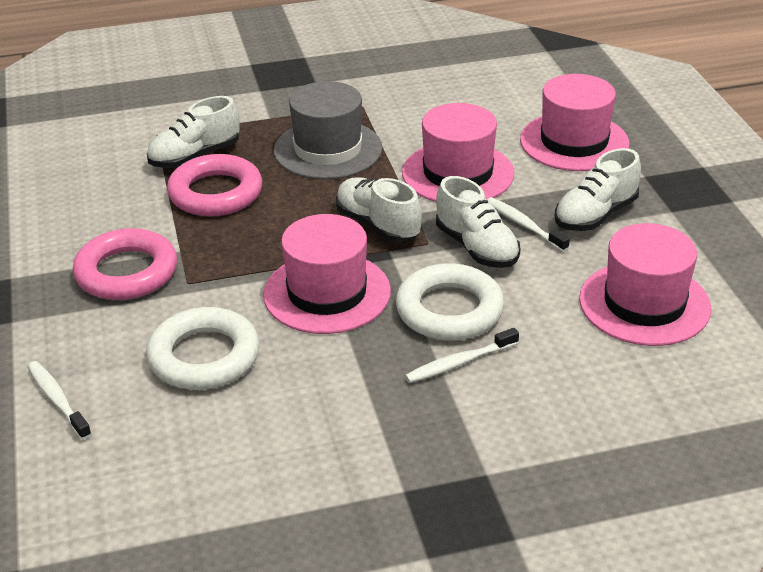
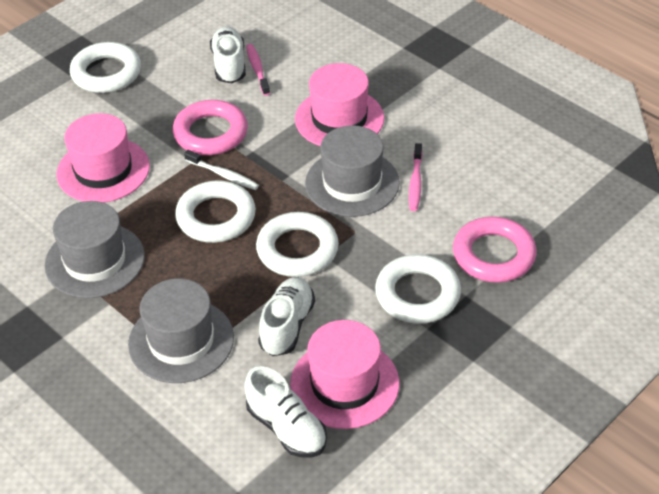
grey hat: [274,81,382,179] = 1 -> [45,201,145,298] [128,279,234,383] [305,125,400,217] = 3
pink hat: [263,214,391,334] [402,103,514,202] [520,74,629,171] [579,223,711,346] = 4 -> [56,113,150,203] [290,320,399,429] [295,63,384,146] = 3
pink toothbrush: none = 0 -> [246,44,270,96] [409,143,423,211] = 2
white ring: [146,307,260,390] [396,263,504,340] = 2 -> [70,42,141,93] [175,180,256,243] [256,212,339,277] [375,254,461,324] = 4
white shoe: [147,96,240,168] [336,177,422,242] [436,176,520,268] [555,148,641,231] = 4 -> [210,26,246,83] [244,366,327,458] [258,277,315,356] = 3
white toothbrush: [27,361,92,440] [405,328,519,383] [487,197,570,252] = 3 -> [184,150,259,190] = 1

